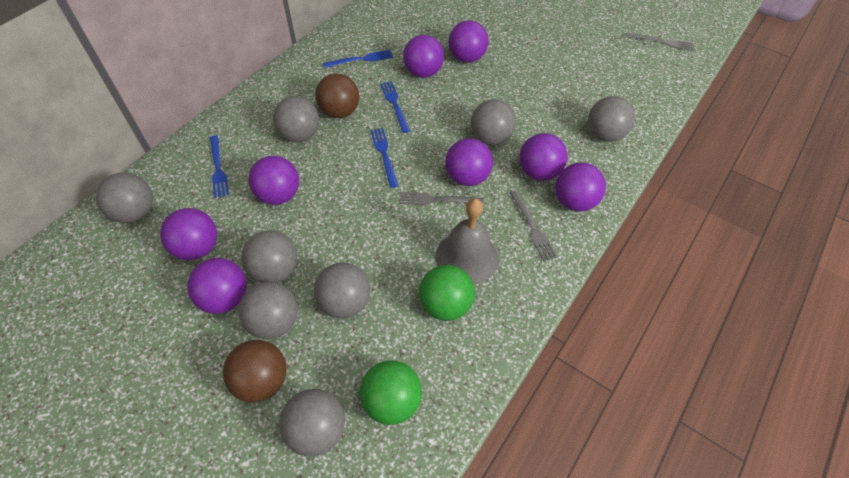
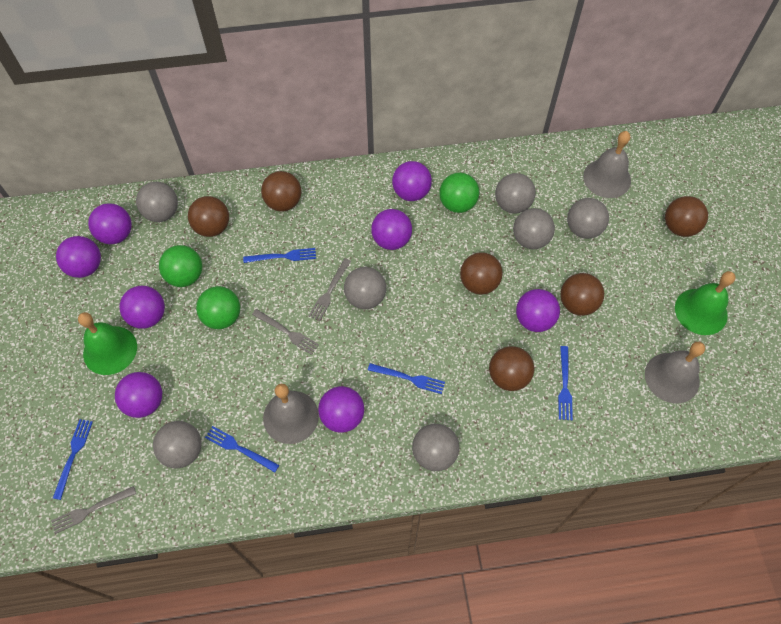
blue fork: [210,135,229,198] [323,50,393,68] [370,128,398,188] [380,81,410,133] = 4 -> [53,419,93,500] [205,426,279,473] [243,248,316,263] [368,363,445,394] [558,346,573,420] = 5
brown ball: [223,340,286,403] [315,74,359,118] = 2 -> [188,196,229,237] [261,171,301,212] [460,252,503,295] [489,346,534,391] [560,273,604,316] [665,196,708,237] = 6
green ball: [360,360,422,425] [419,265,475,321] = 2 -> [159,245,202,287] [196,286,240,329] [439,173,479,213] = 3
green bell: none = 0 -> [78,312,137,375] [675,271,735,335] = 2
grey ball: [96,173,153,223] [238,282,298,339] [241,230,297,283] [273,96,319,142] [280,389,345,456] [314,262,370,318] [471,99,516,145] [588,96,635,142] = 8 -> [136,182,178,222] [153,421,202,469] [344,267,386,309] [412,424,459,471] [495,173,536,214] [513,208,555,249] [567,198,609,239] = 7
grey bell: [436,198,499,285] = 1 -> [263,384,319,444] [583,131,631,198] [645,342,705,403] = 3

